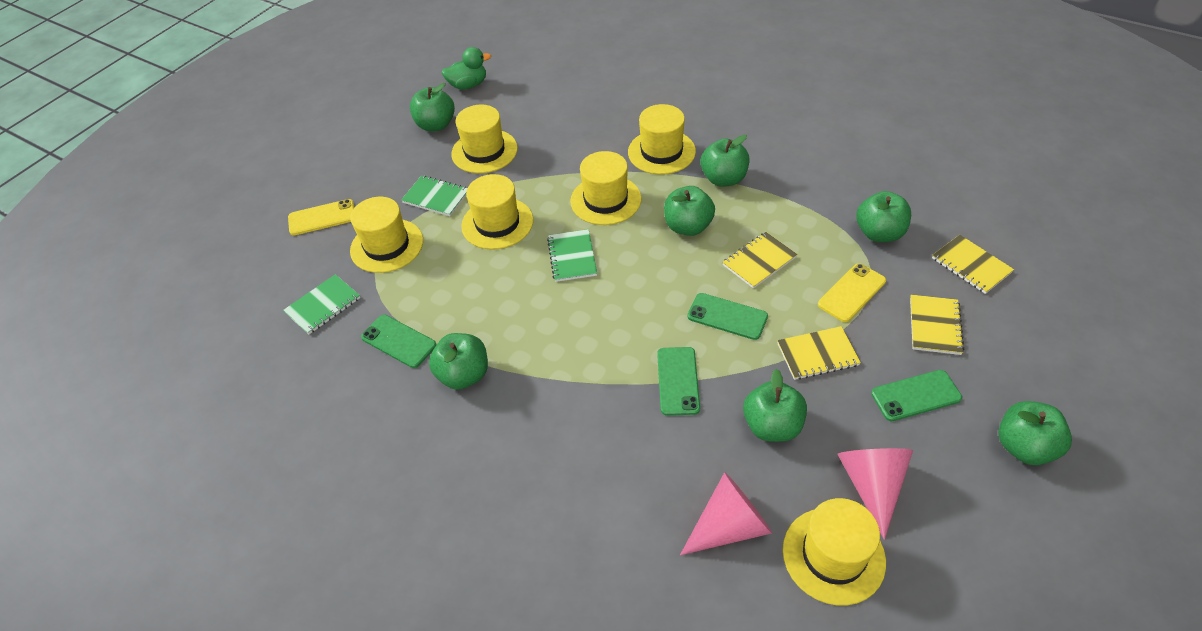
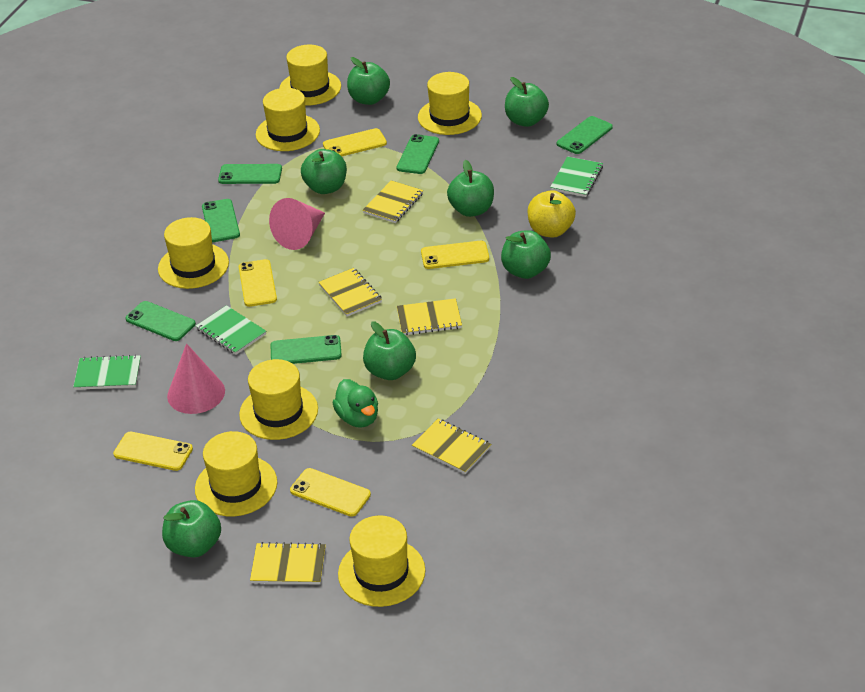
green phone: [361,315,437,368] [657,347,700,416] [687,293,768,340] [871,370,962,421] = 4 -> [126,301,196,341] [202,199,240,242] [218,164,282,184] [271,335,342,364] [396,134,439,174] [557,116,613,154] = 6
yellow apple: none = 0 -> [528,190,576,238] = 1
yellow hat: [350,197,423,273] [451,105,518,173] [461,174,533,250] [570,151,641,225] [628,104,696,175] [783,498,886,606] = 6 -> [158,217,229,289] [195,431,277,516] [239,359,318,440] [256,88,320,151] [280,45,341,106] [338,515,425,607] [418,72,482,135] = 7
yellow notebook: [722,232,798,288] [777,326,861,380] [910,295,964,355] [932,235,1014,294] = 4 -> [250,542,326,584] [318,268,382,317] [363,180,423,223] [397,298,462,335] [412,419,491,474] = 5
yellow phone: [288,199,354,236] [818,263,886,322] = 2 -> [113,432,193,471] [239,259,277,307] [290,468,371,517] [323,128,387,156] [421,241,489,269] = 5

